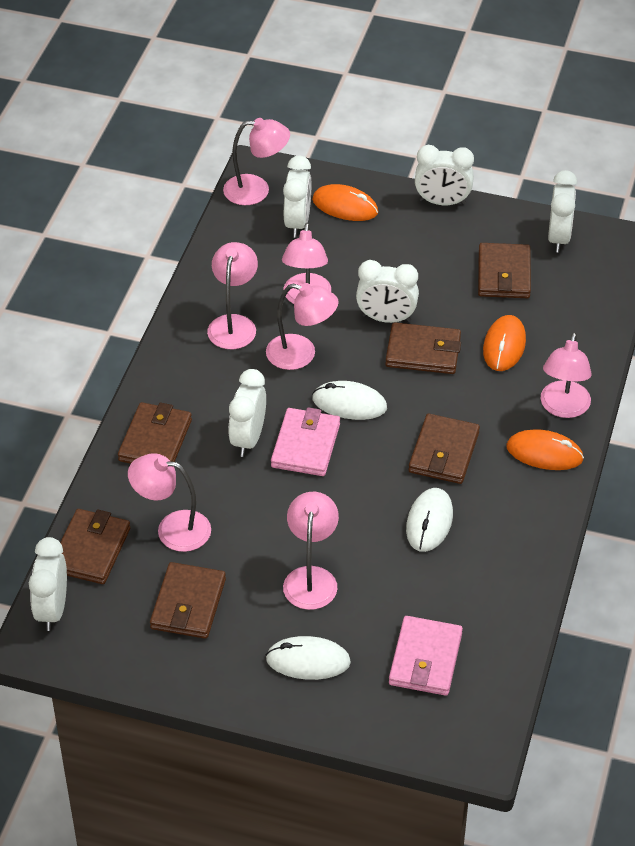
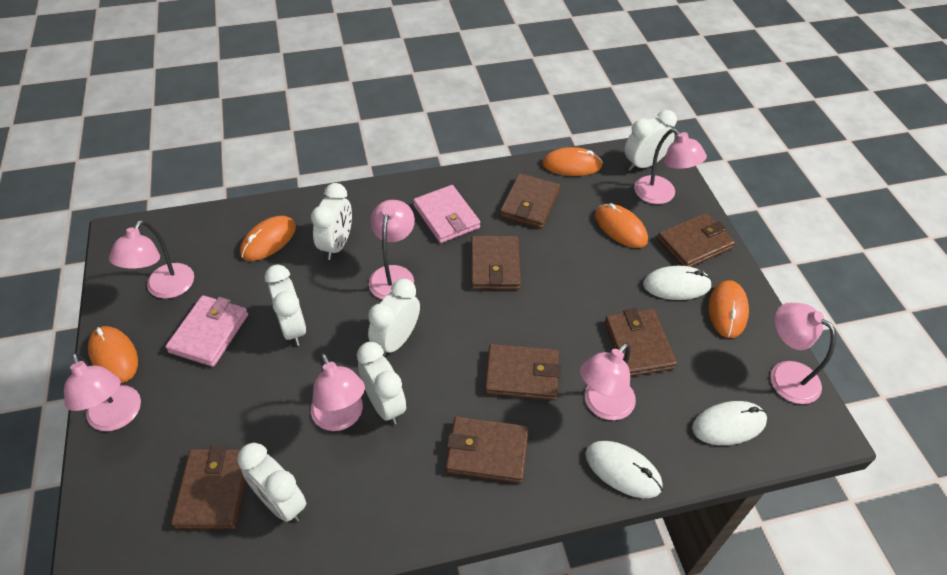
brown wallet: [60,509,130,584] [118,402,192,464] [150,562,226,639] [385,322,461,374] [409,414,480,484] [478,243,531,298] = 6 -> [171,446,246,529] [446,416,529,483] [471,235,521,290] [485,344,561,400] [500,173,560,229] [605,308,677,376] [657,213,735,267] = 7
orange mouse: [312,184,378,221] [483,315,526,371] [507,429,584,470] = 3 -> [88,326,138,383] [240,216,296,261] [542,147,603,176] [595,203,648,248] [709,280,749,338] = 5

